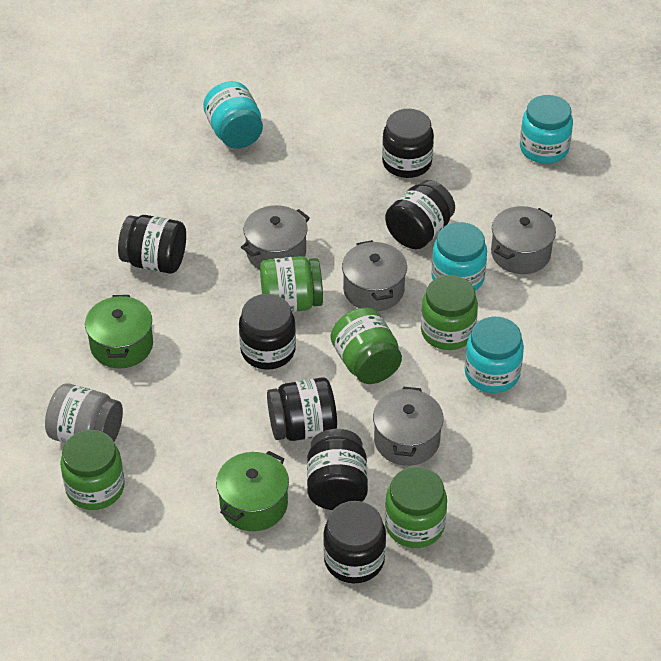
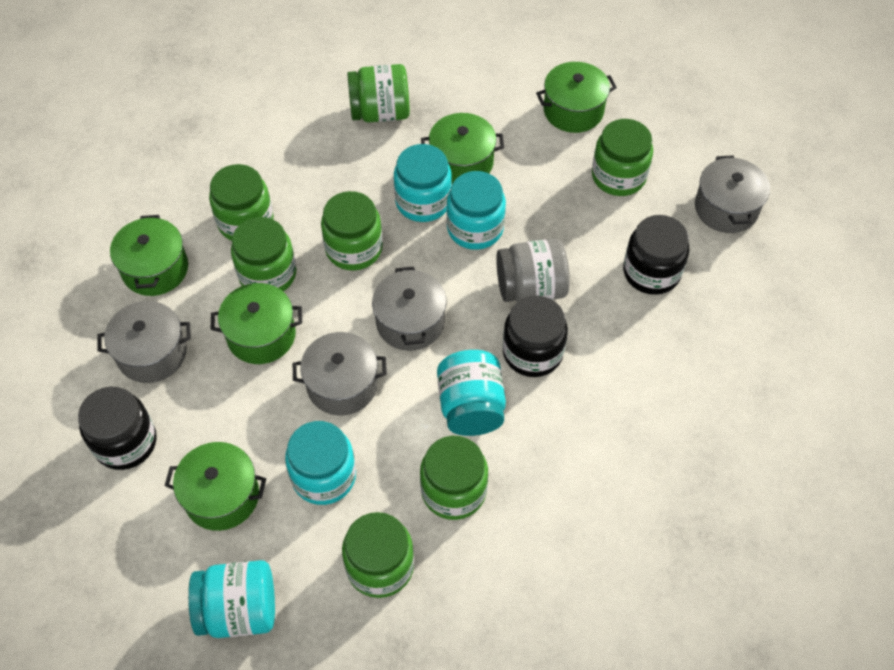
black jar: [118,215,186,274] [239,294,296,370] [267,377,337,441] [307,429,368,510] [323,501,386,583] [382,109,434,178] [385,180,455,249] = 7 -> [78,387,157,470] [503,296,568,377] [623,215,689,295] = 3
green jar: [60,430,125,510] [260,256,323,312] [331,308,402,384] [385,467,447,548] [421,275,478,350] = 5 -> [209,164,274,241] [231,217,296,291] [321,191,383,270] [342,512,414,598] [347,64,410,122] [420,436,488,520] [592,119,653,196] = 7
green pot: [85,295,153,369] [216,451,289,531] = 2 -> [110,215,188,296] [165,442,266,531] [211,283,302,364] [421,113,504,184] [536,62,617,133] = 5
turquoise jar: [203,81,263,149] [431,222,487,291] [465,317,524,393] [520,95,573,164] = 4 -> [188,560,275,638] [285,421,356,505] [394,144,452,222] [437,350,506,436] [446,171,506,250] = 5

